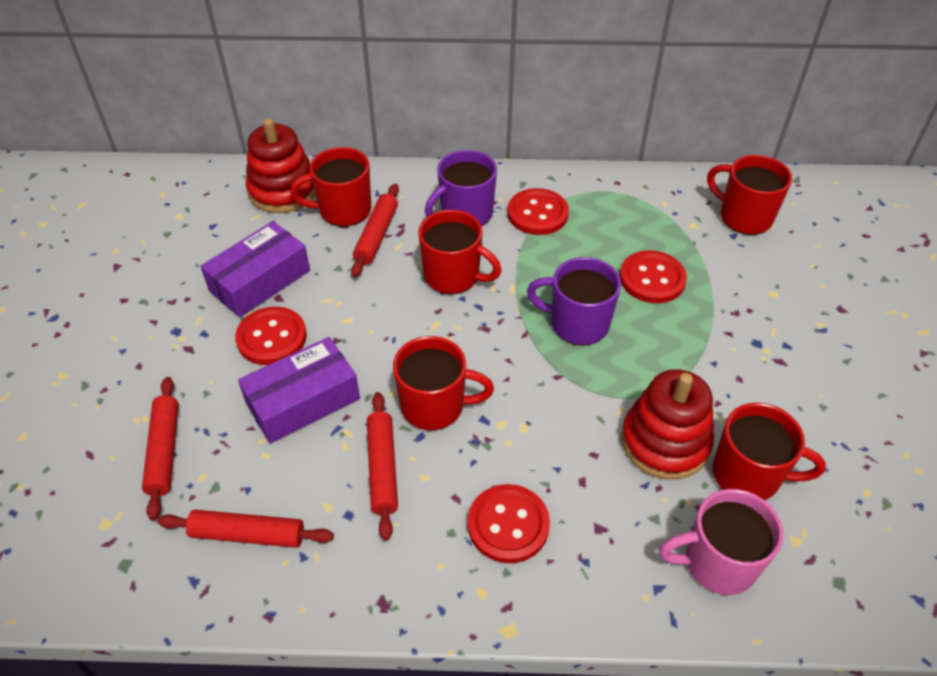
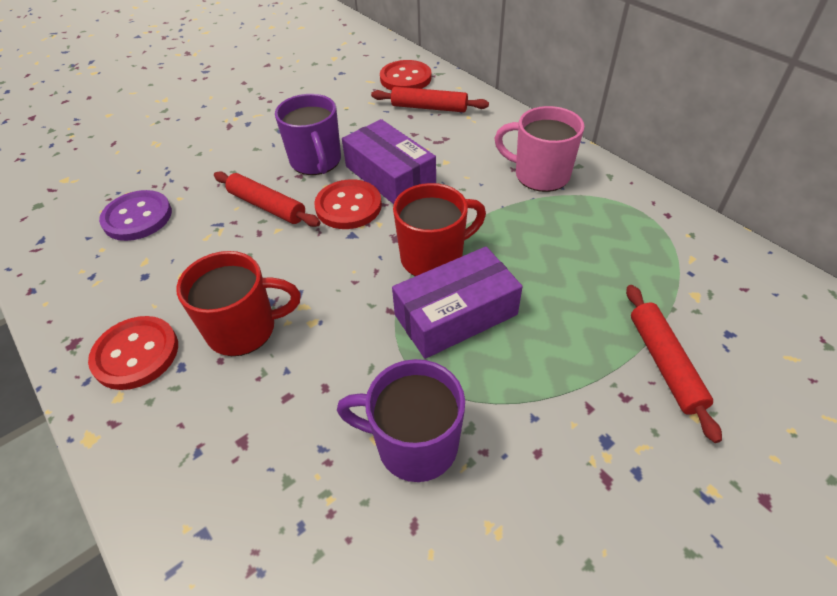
purple button: none = 0 -> [99,190,172,241] = 1
red button: [235,307,307,365] [468,484,550,563] [507,188,569,235] [620,250,687,303] = 4 -> [88,316,178,390] [314,179,382,229] [380,60,432,90] = 3
red mug: [290,147,371,227] [393,336,494,431] [418,210,502,294] [707,155,792,235] [713,403,826,500] = 5 -> [176,251,301,356] [393,183,486,276] = 2
red rolling pin: [142,377,179,520] [157,510,334,548] [351,184,399,277] [367,392,398,540] = 4 -> [214,171,320,227] [371,87,489,112] [626,285,722,443] = 3
red stacking toy: [246,118,316,213] [621,369,714,480] = 2 -> none = 0

